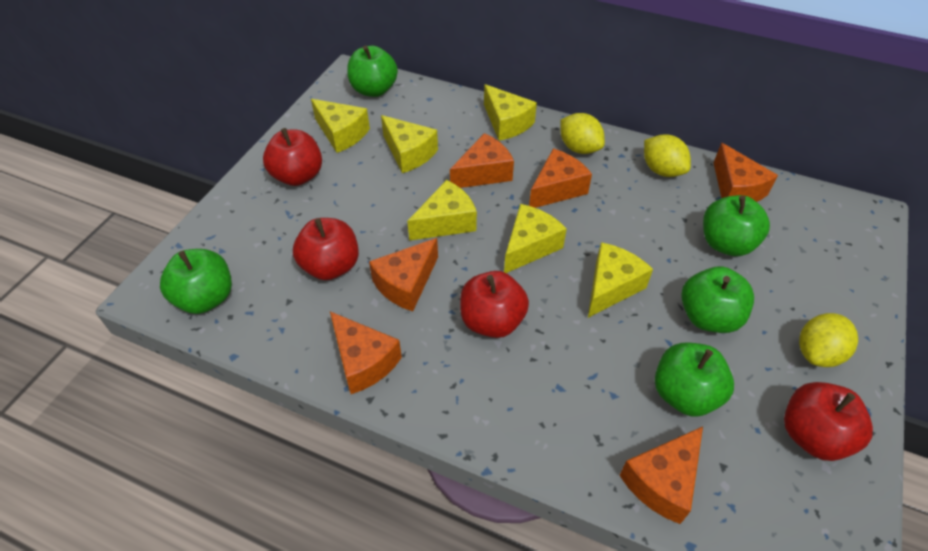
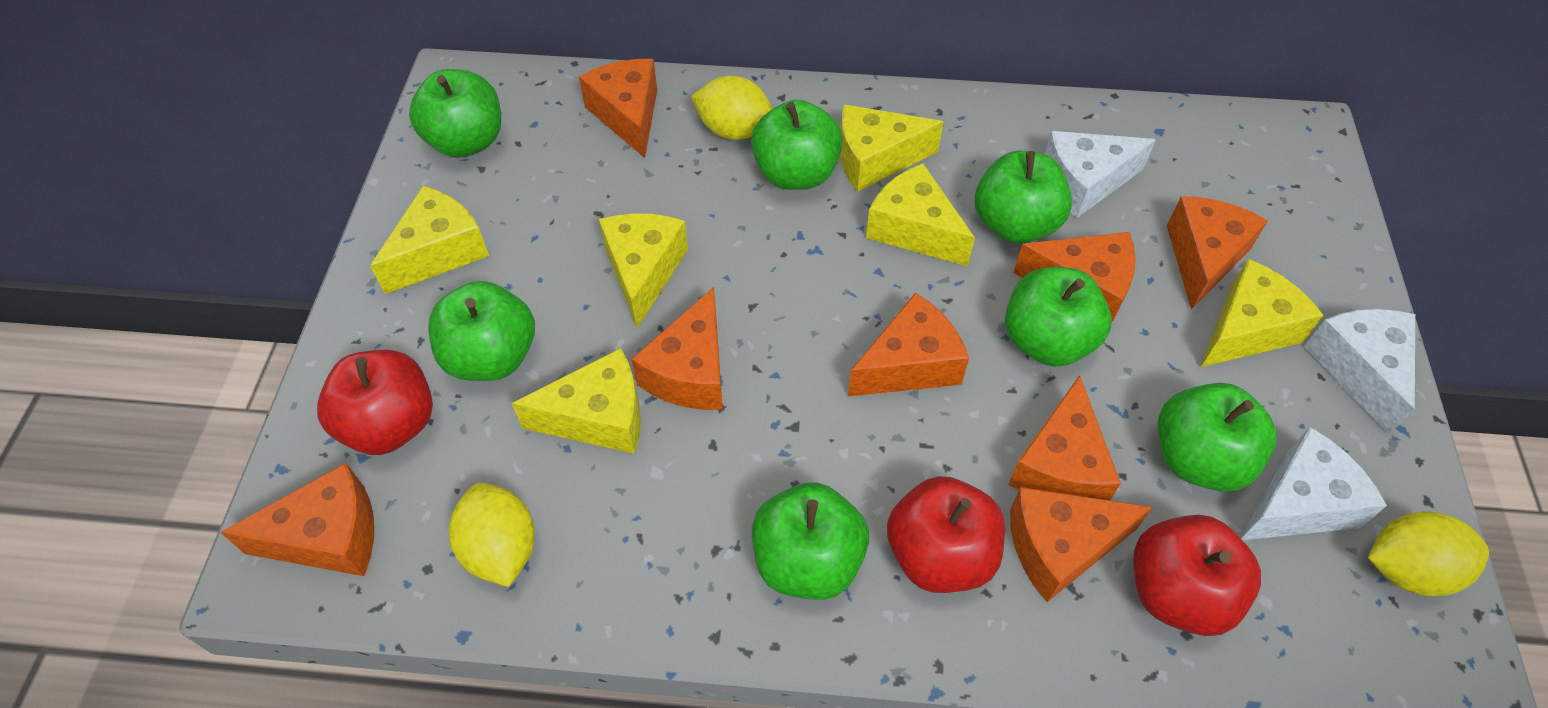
green apple: [160,249,232,314] [347,45,398,97] [655,343,734,417] [681,267,754,333] [703,195,770,256] = 5 -> [409,69,501,158] [428,281,535,381] [751,100,842,190] [752,482,869,600] [975,150,1072,243] [1005,267,1112,367] [1158,383,1276,492] = 7
orange cheese: [330,312,402,394] [369,238,438,311] [450,133,514,188] [529,148,592,208] [619,426,703,524] [714,143,778,202] = 6 -> [220,463,374,576] [579,59,657,158] [631,287,723,410] [848,293,969,397] [1008,375,1121,500] [1010,487,1153,602] [1013,232,1136,323] [1167,196,1268,310] = 8
red apple: [263,128,322,186] [293,218,359,280] [460,271,529,338] [784,382,873,461] = 4 -> [317,350,433,455] [887,476,1005,593] [1133,515,1261,636] = 3
white cheese: none = 0 -> [1045,131,1156,218] [1241,427,1387,540] [1304,309,1415,435] = 3

